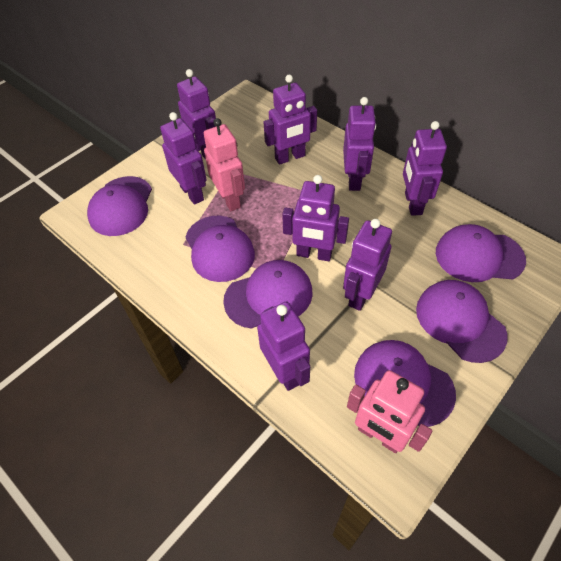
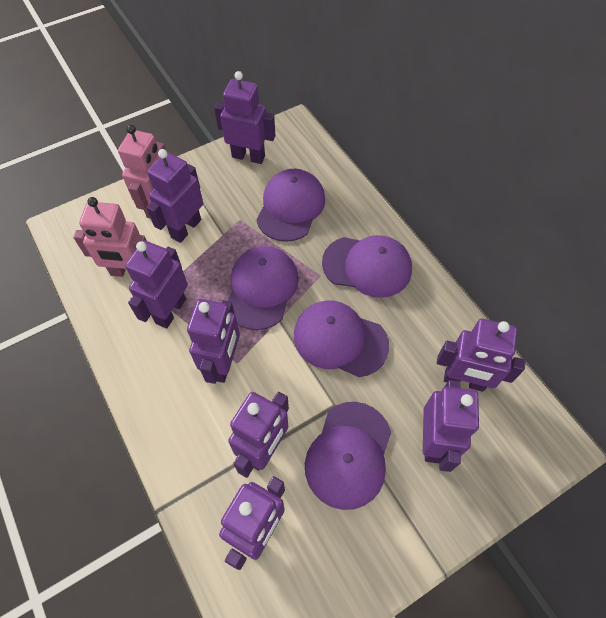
purple cap: [87,176,152,236] [185,216,255,282] [223,260,313,329] [354,340,456,427] [416,280,508,363] [436,224,526,282] = 6 -> [228,246,299,330] [256,169,325,242] [294,301,389,377] [305,402,391,510] [322,235,412,298] = 5

